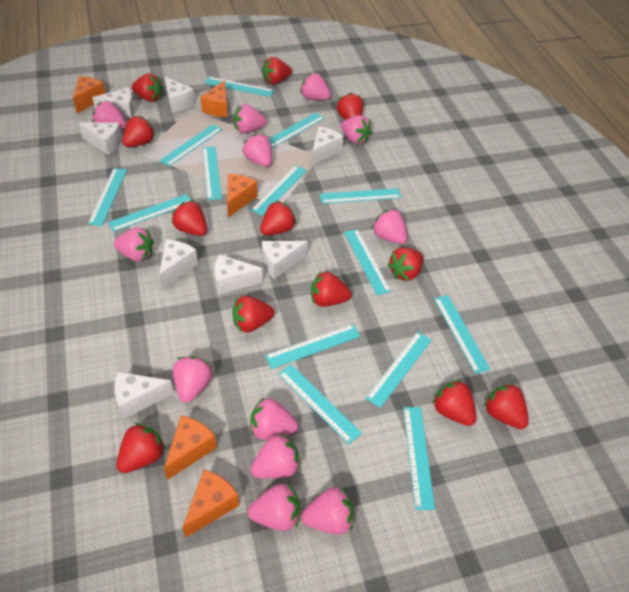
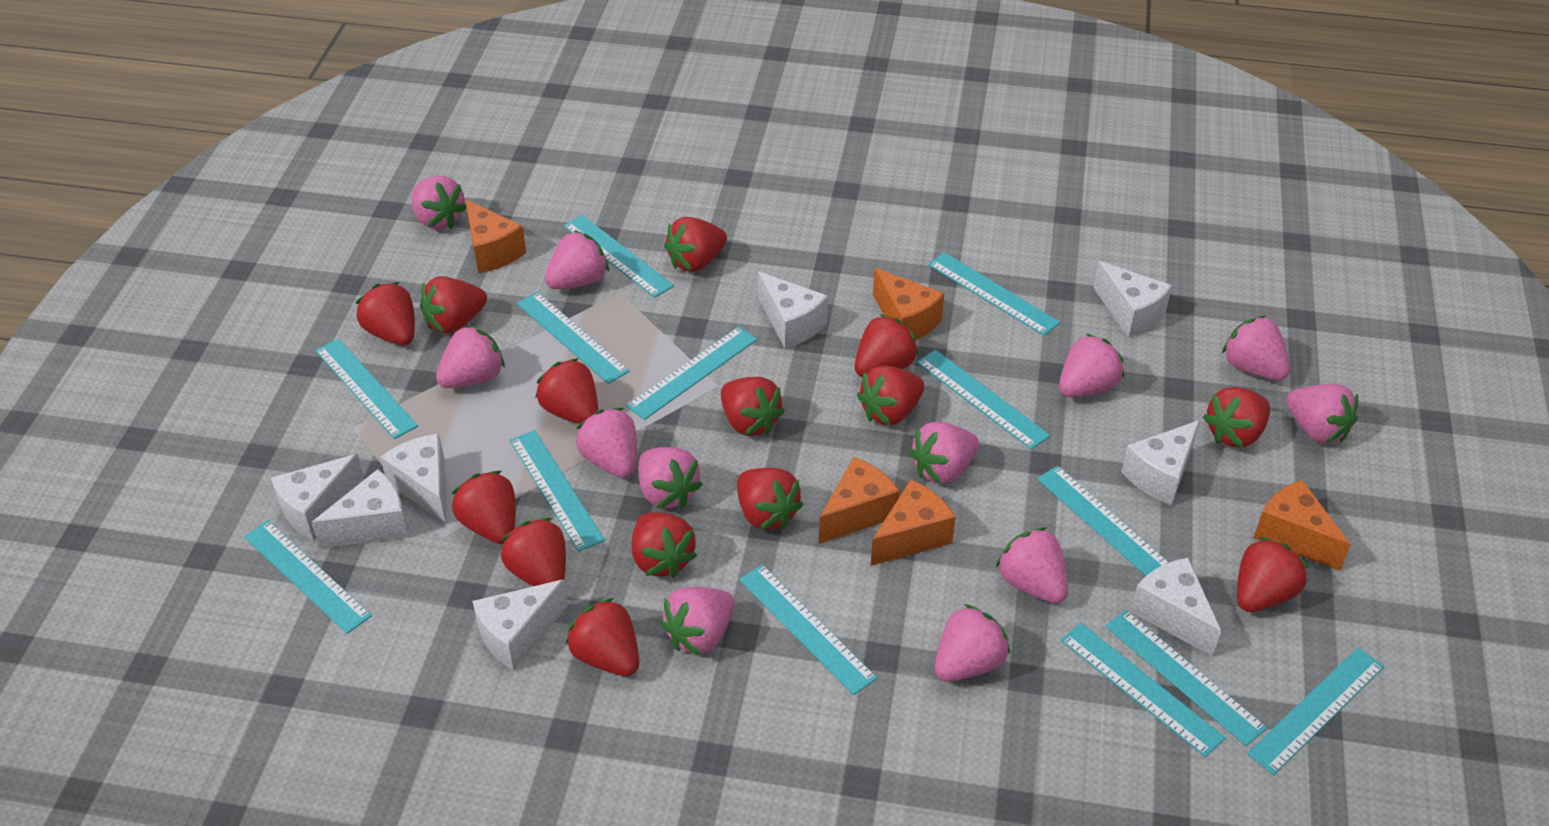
red strawberry: [117,423,166,473] [122,116,156,147] [132,73,163,102] [171,200,207,236] [232,296,275,332] [260,201,297,235] [262,57,292,84] [311,271,352,307] [337,93,364,120] [387,247,423,281] [432,380,477,426] [483,383,529,429] = 12 -> [356,282,415,345] [420,276,487,334] [452,471,516,544] [501,518,566,586] [535,358,598,424] [566,598,639,676] [632,512,697,578] [664,217,727,272] [721,377,785,436] [737,468,804,530] [855,314,919,377] [857,365,924,425] [1203,387,1270,448] [1237,537,1309,612] = 14
turquoise ruler: [88,168,127,226] [108,194,191,232] [159,124,222,166] [202,147,222,200] [204,77,274,97] [251,165,307,216] [265,324,361,369] [269,112,325,149] [278,364,362,444] [320,188,401,204] [344,229,391,295] [366,332,432,408] [403,407,435,510] [434,295,490,374] = 14 -> [244,520,372,634] [315,339,418,439] [510,430,605,552] [517,292,629,384] [563,215,674,298] [626,327,757,420] [739,564,877,695] [917,350,1050,450] [928,252,1060,336] [1037,466,1169,576] [1061,623,1226,757] [1105,610,1267,746] [1247,648,1384,775] = 13

